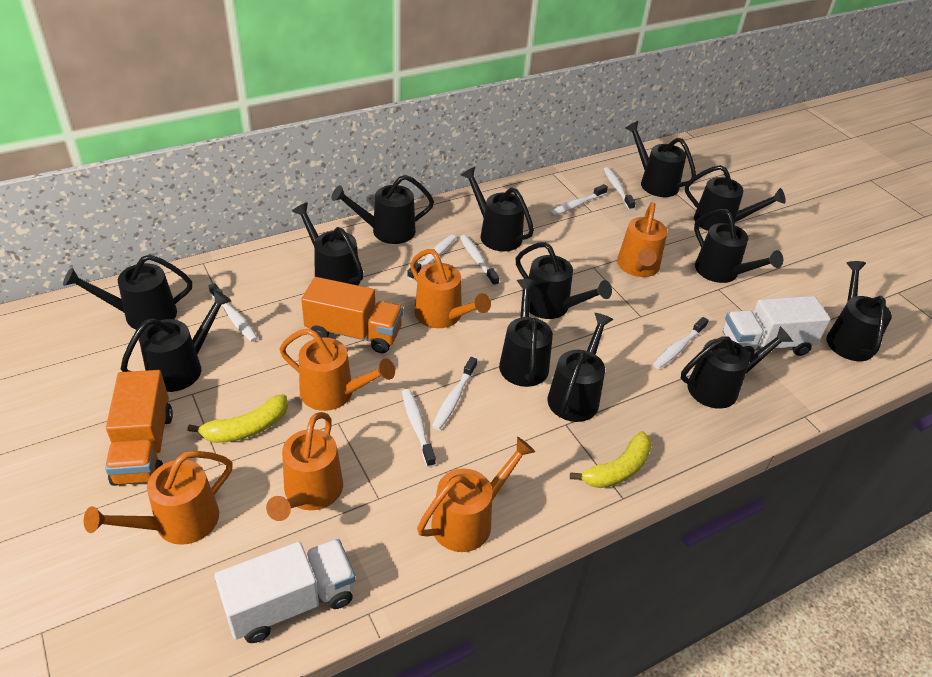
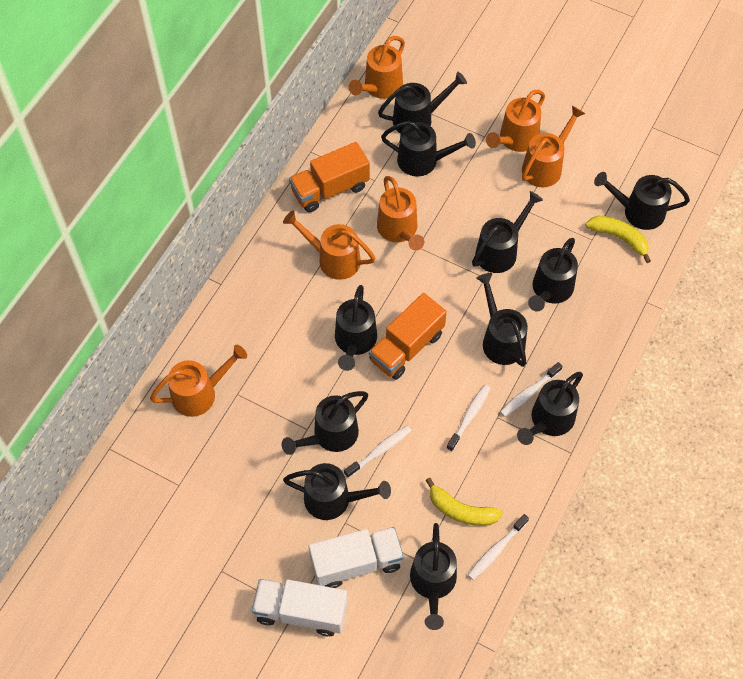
black watering can: [63,254,192,330] [121,290,231,392] [292,203,364,286] [331,175,434,244] [461,167,534,251] [499,279,553,387] [516,242,612,319] [548,313,613,422] [625,121,696,197] [681,326,793,409] [685,165,786,231] [694,209,783,283] [826,261,892,361] = 13 -> [282,391,368,455] [283,463,391,520] [335,285,377,371] [378,72,467,134] [381,121,476,177] [410,523,457,630] [472,191,543,273] [476,273,528,367] [517,372,583,445] [528,238,578,312] [594,172,690,230] = 11
white toothbrush: [209,283,258,342] [402,389,436,467] [407,235,456,280] [432,357,477,430] [460,235,499,286] [550,184,608,216] [604,167,636,210] [653,317,709,369] = 8 -> [344,426,411,478] [447,385,490,452] [468,514,529,580] [500,362,563,417] = 4

